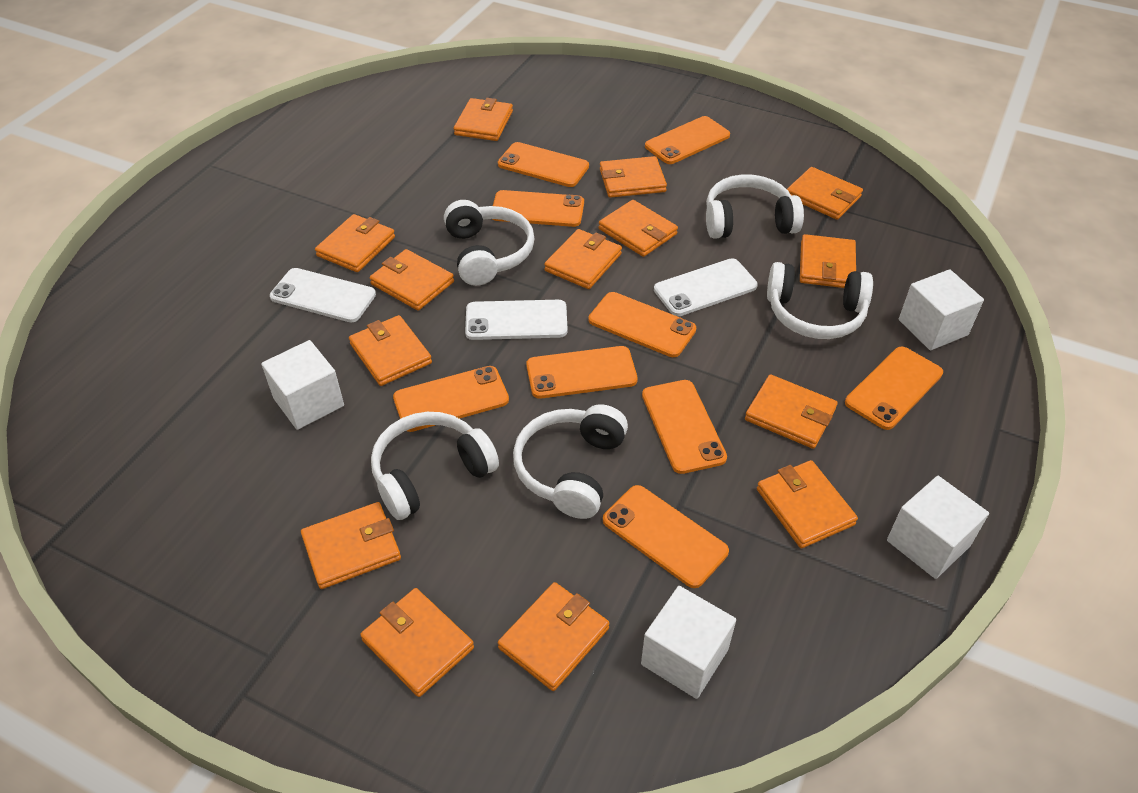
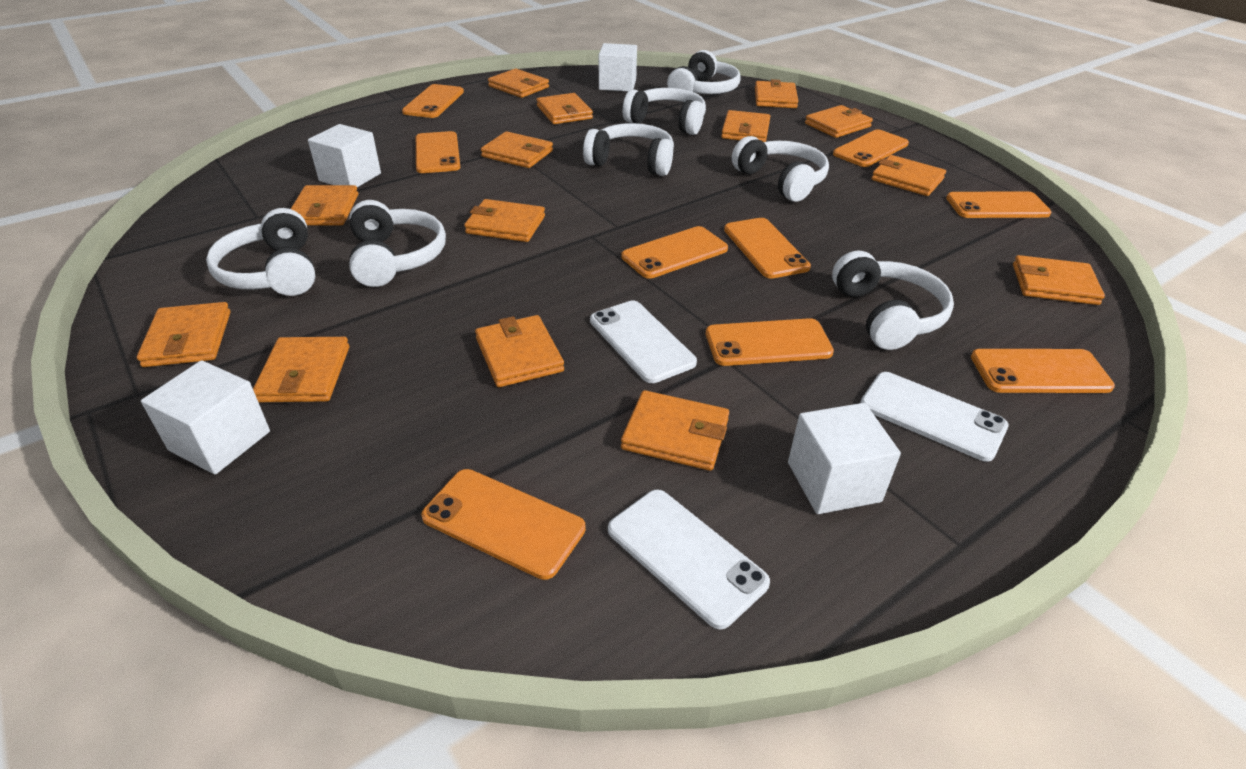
white headphones: [371,412,499,520] [444,200,534,286] [513,404,628,519] [706,174,804,239] [767,262,873,339] = 5 -> [206,208,315,296] [349,200,446,287] [583,123,674,176] [623,88,706,135] [667,50,741,94] [732,136,829,202] [832,251,954,350] = 7

